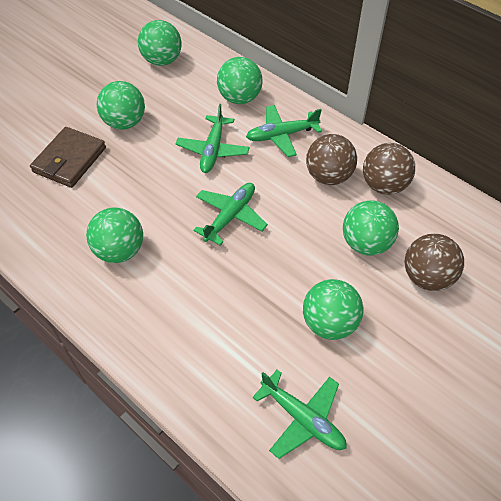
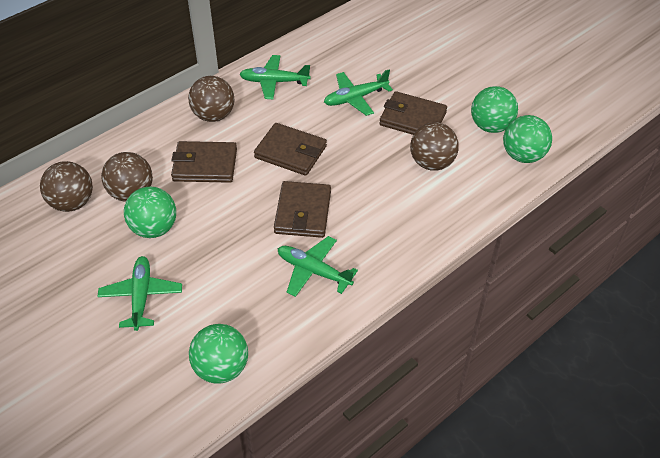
brown ball: [306,134,357,185] [363,143,415,195] [404,234,464,291] = 3 -> [40,161,93,212] [101,152,153,202] [188,76,234,122] [410,122,459,171] = 4
brown wallet: [30,127,106,188] = 1 -> [171,141,237,183] [254,123,327,176] [274,181,331,238] [379,91,447,135] = 4
green ball: [86,207,143,263] [97,81,145,130] [138,20,181,66] [217,57,262,104] [303,279,364,340] [343,200,399,255] = 6 -> [124,187,176,238] [189,324,248,384] [471,86,518,133] [503,115,552,163] = 4

